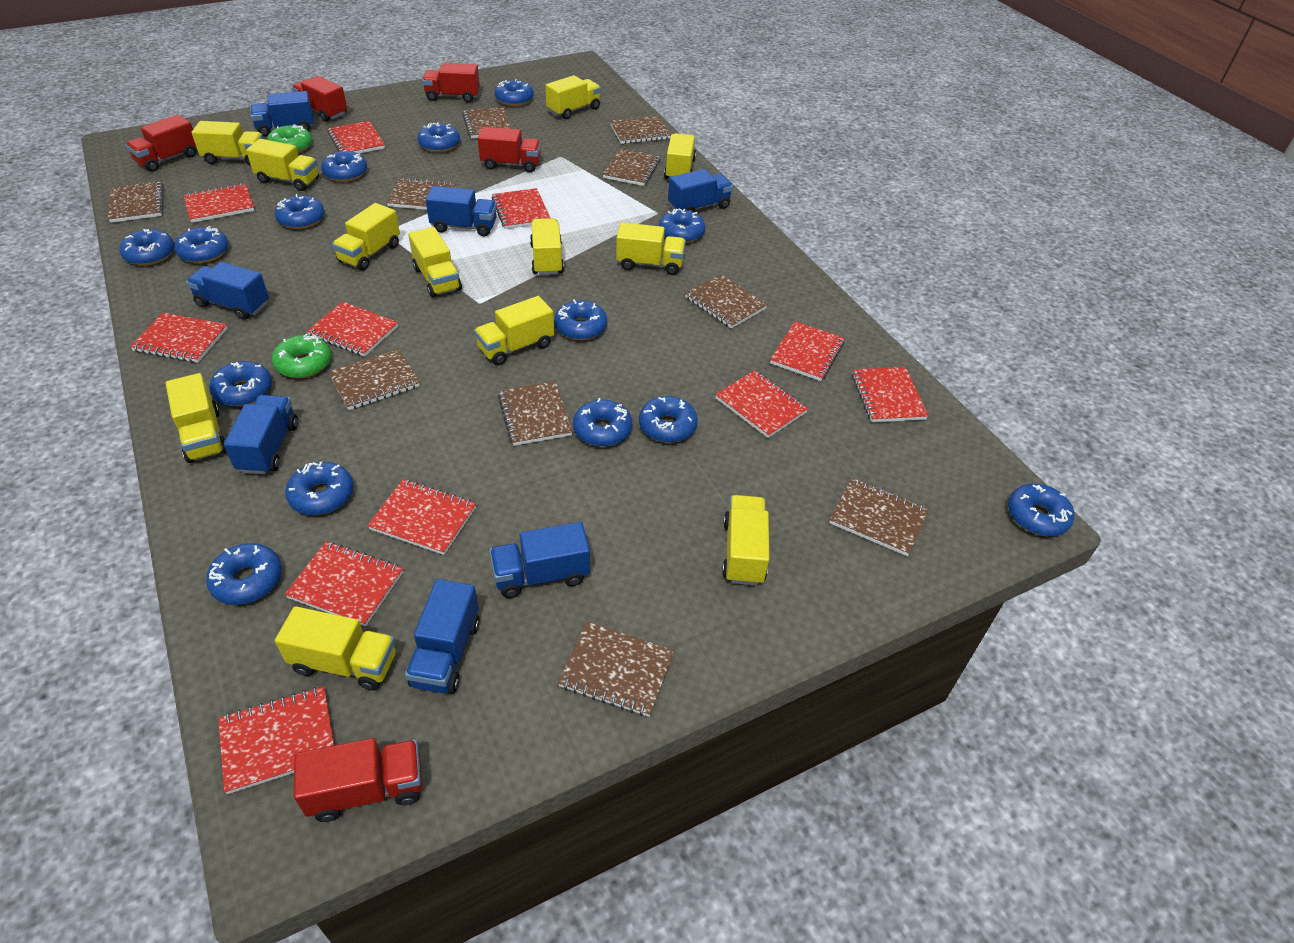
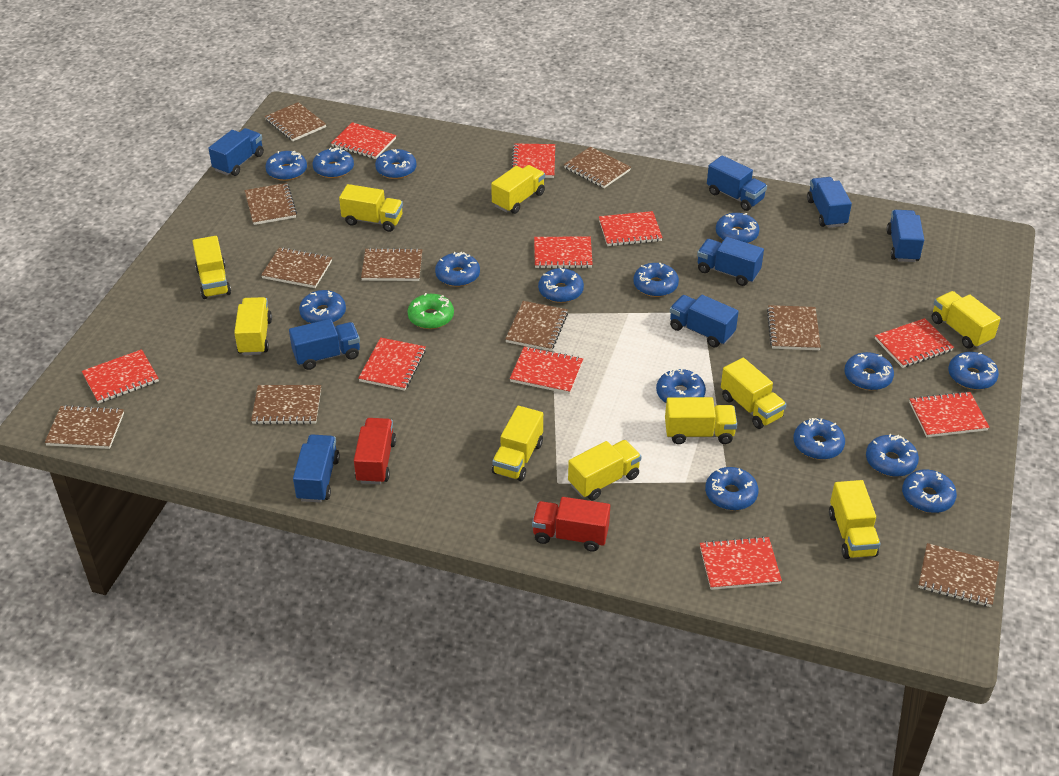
blue donut: [119,229,175,265] [174,226,229,263] [206,543,282,605] [209,361,272,406] [275,194,325,229] [285,461,353,515] [321,149,367,182] [417,122,460,152] [495,79,534,106] [554,299,607,340] [573,398,632,447] [639,396,698,443] [659,209,705,243] [1008,483,1074,536] = 14 -> [265,151,307,181] [299,290,346,323] [313,148,354,178] [375,149,417,179] [435,252,480,287] [538,268,584,303] [633,263,679,297] [656,369,706,403] [705,467,758,510] [716,213,760,243] [794,418,845,460] [844,352,894,390] [866,434,919,477] [902,469,957,513] [948,352,999,390] = 15
blue truck: [186,262,269,320] [224,395,298,474] [251,91,314,136] [405,579,480,694] [426,186,497,236] [490,522,590,598] [668,169,733,212] = 7 -> [208,128,264,176] [289,319,360,370] [293,434,340,503] [670,295,739,347] [697,237,764,286] [707,155,767,211] [807,177,852,228] [887,210,924,262] = 8
green donut: [267,124,312,153] [272,333,331,378] = 2 -> [407,293,454,329] = 1
red notebook: [130,313,228,363] [184,183,255,223] [218,687,334,794] [285,541,403,626] [307,301,398,357] [328,121,385,154] [367,479,476,555] [492,188,550,229] [715,370,808,438] [770,321,845,381] [852,367,928,422] = 11 -> [82,349,159,404] [331,122,396,159] [358,338,426,391] [510,346,583,394] [511,143,555,178] [534,236,593,268] [599,211,663,246] [700,536,782,590] [875,318,954,368] [909,391,990,437] = 10
red truck: [125,115,197,172] [292,76,347,122] [294,738,422,822] [422,63,480,103] [478,127,541,172] = 5 -> [354,418,396,484] [532,497,610,552] = 2
yellow truck: [165,373,227,463] [191,121,264,166] [246,139,319,191] [275,606,396,691] [332,203,400,270] [408,227,462,298] [474,296,554,365] [530,218,564,275] [545,75,601,119] [616,222,686,275] [664,133,696,179] [722,495,769,585] = 12 -> [192,236,231,299] [234,297,272,355] [339,184,403,232] [491,165,545,214] [492,406,543,481] [568,440,642,500] [665,397,737,444] [721,358,787,429] [829,480,881,559] [932,291,1001,349] = 10

